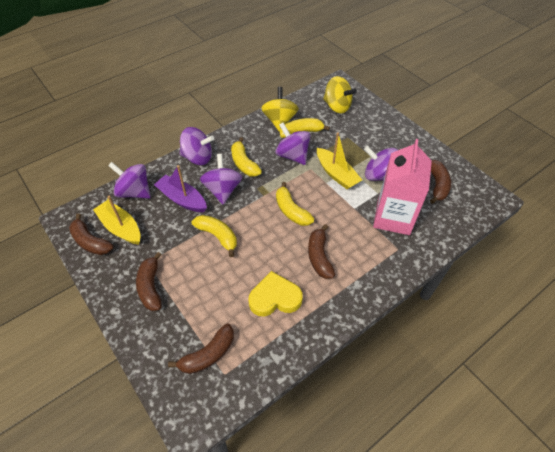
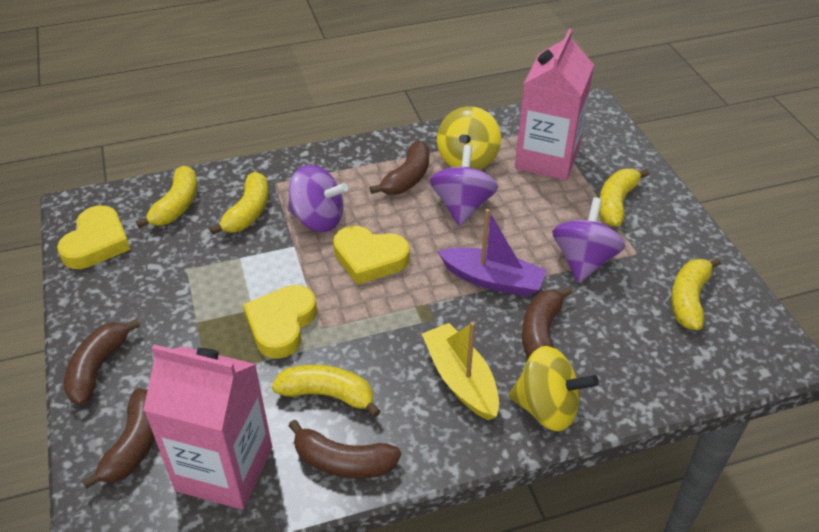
pink carton: [373,139,432,235] = 1 -> [143,345,272,510] [515,29,594,181] = 2
purple spinning top: [108,162,151,199] [180,127,214,165] [200,154,242,204] [275,123,310,165] [364,146,398,181] = 5 -> [288,165,348,232] [430,145,498,226] [552,197,625,283] = 3
yellow banana: [191,215,237,257] [231,137,262,177] [276,182,314,226] [280,118,330,138] = 4 -> [136,166,197,228] [209,172,268,235] [272,365,381,417] [599,169,649,226] [671,258,721,330] = 5
yellow boat: [93,196,140,245] [317,132,362,189] = 2 -> [422,322,499,420] = 1
yellow heart: [248,271,303,317] = 1 -> [57,205,130,269] [243,285,317,359] [333,226,410,285] = 3

